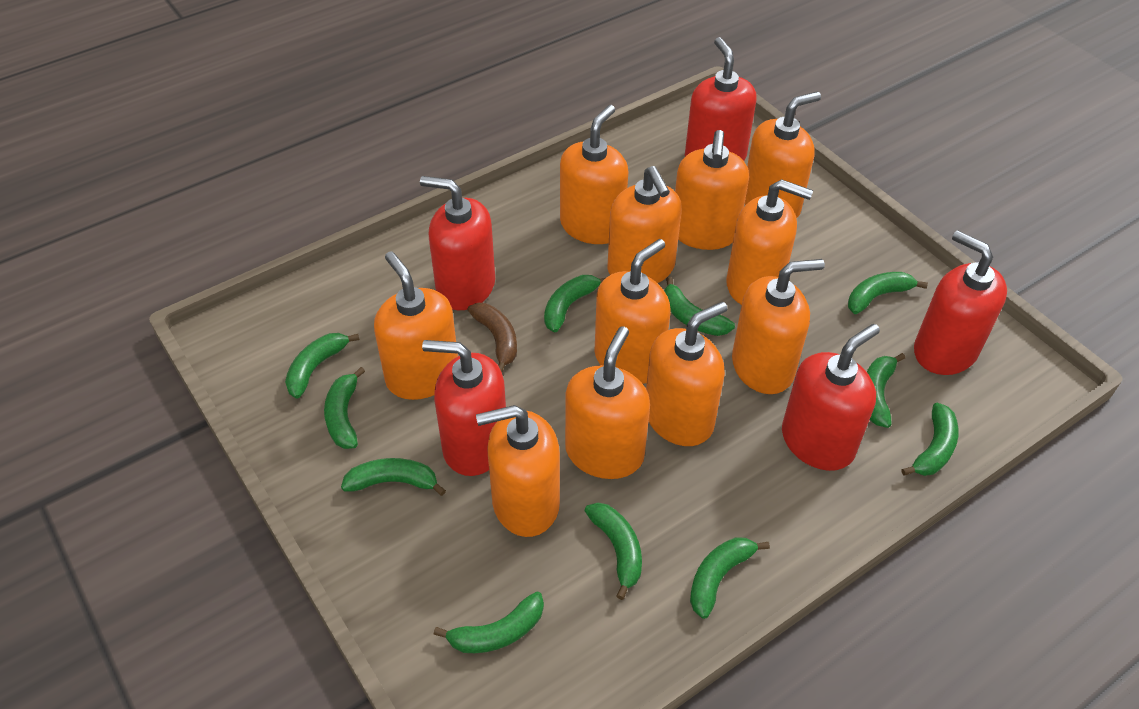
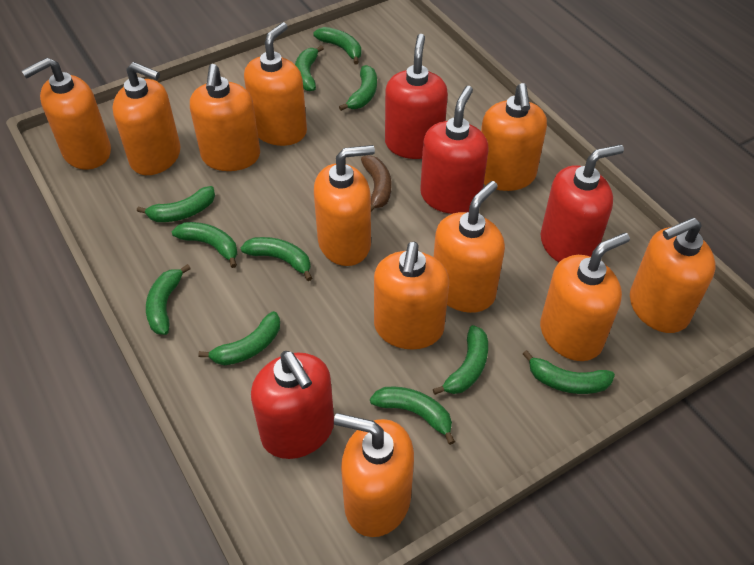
red soap dispenser: [420,176,495,310] [422,340,506,476] [685,37,757,161] [782,324,880,471] [914,230,1007,375] = 5 -> [251,351,334,459] [385,34,448,159] [420,86,489,214] [541,144,624,262] = 4

